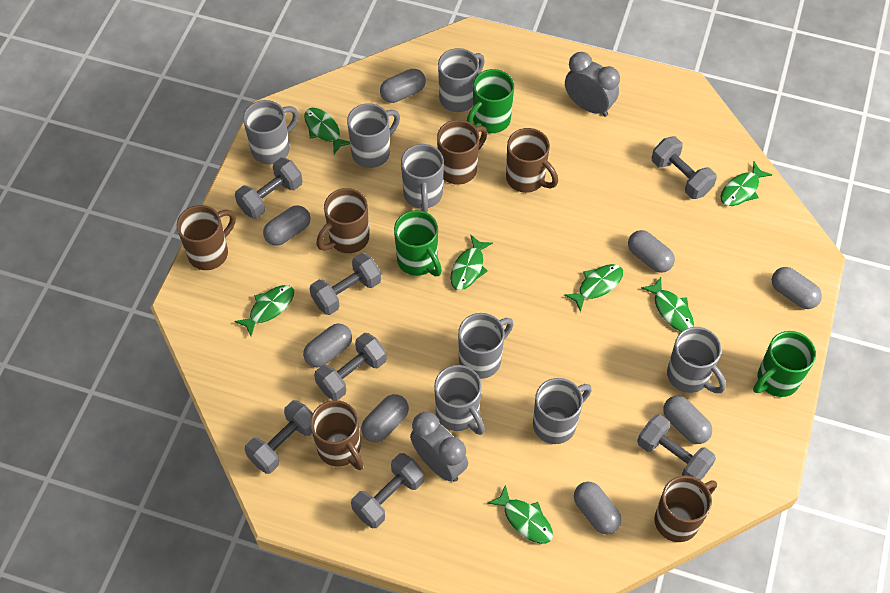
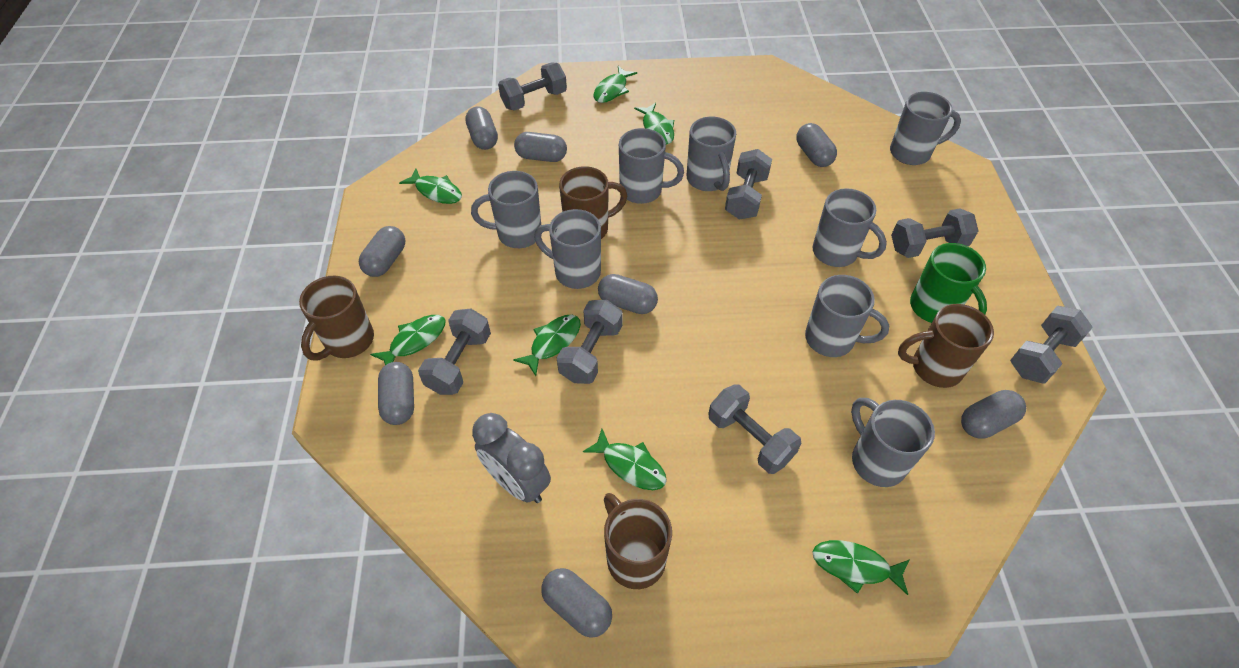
brown mug: [176,205,236,270] [310,400,364,470] [316,188,369,253] [437,120,487,185] [506,128,558,193] [654,476,717,542] = 6 -> [299,276,374,361] [559,166,627,239] [604,493,672,589] [898,304,994,388] = 4
green mug: [394,210,442,276] [467,69,514,133] [753,331,816,397] = 3 -> [910,243,987,323] = 1
grey clock: [410,412,468,482] [565,52,620,117] = 2 -> [472,413,551,503] = 1

